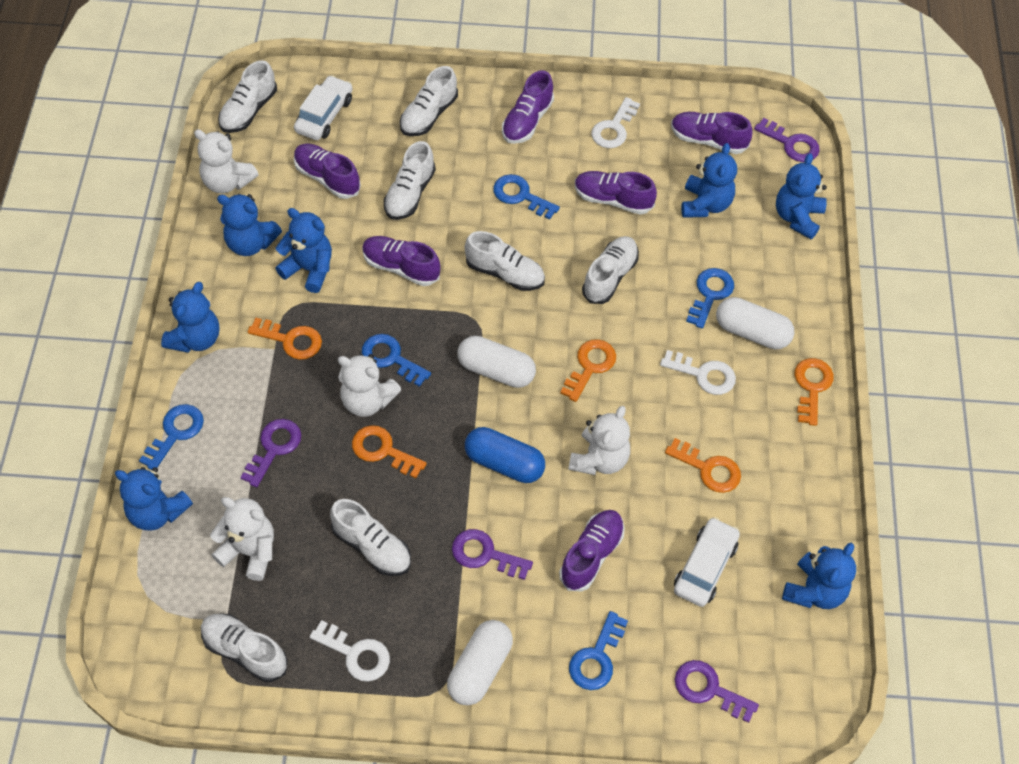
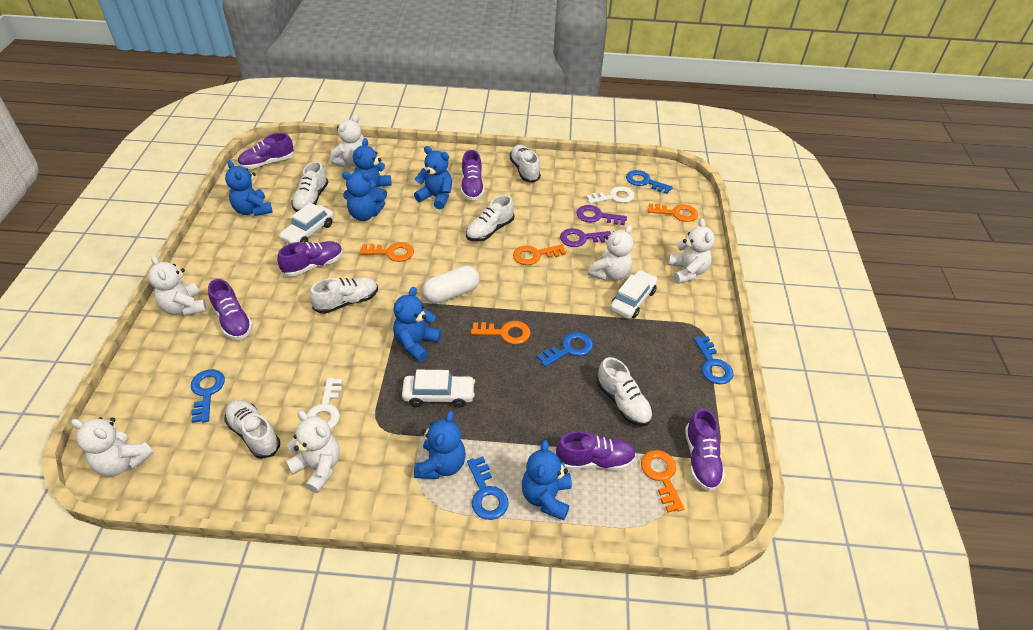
blue capsule: [465,427,545,483] = 1 -> none = 0
purple key: [240,419,301,487] [452,529,533,580] [675,660,759,723] [754,118,820,162] = 4 -> [560,228,611,247] [576,205,627,225] = 2
white capsule: [447,620,513,705] [457,336,536,388] [716,297,794,349] = 3 -> [422,265,480,304] = 1
white car: [294,75,353,140] [674,517,740,607] = 2 -> [279,202,334,244] [402,370,475,408] [610,270,658,319] = 3
white key: [309,620,390,682] [591,97,640,148] [660,350,736,395] = 3 -> [307,378,343,429] [586,186,634,204] = 2
white shoe: [201,614,288,682] [218,60,277,133] [330,499,411,576] [384,141,436,220] [400,66,458,136] [465,231,545,291] [582,236,639,304] = 7 -> [224,400,280,459] [291,161,328,212] [310,277,378,314] [466,195,514,242] [509,145,541,183] [597,357,653,426] = 6
white teddy bear: [194,129,259,193] [210,497,274,581] [338,354,401,417] [568,406,630,475] = 4 -> [71,417,154,477] [148,256,207,316] [286,411,340,493] [330,115,363,167] [588,225,633,281] [668,218,715,284] = 6

